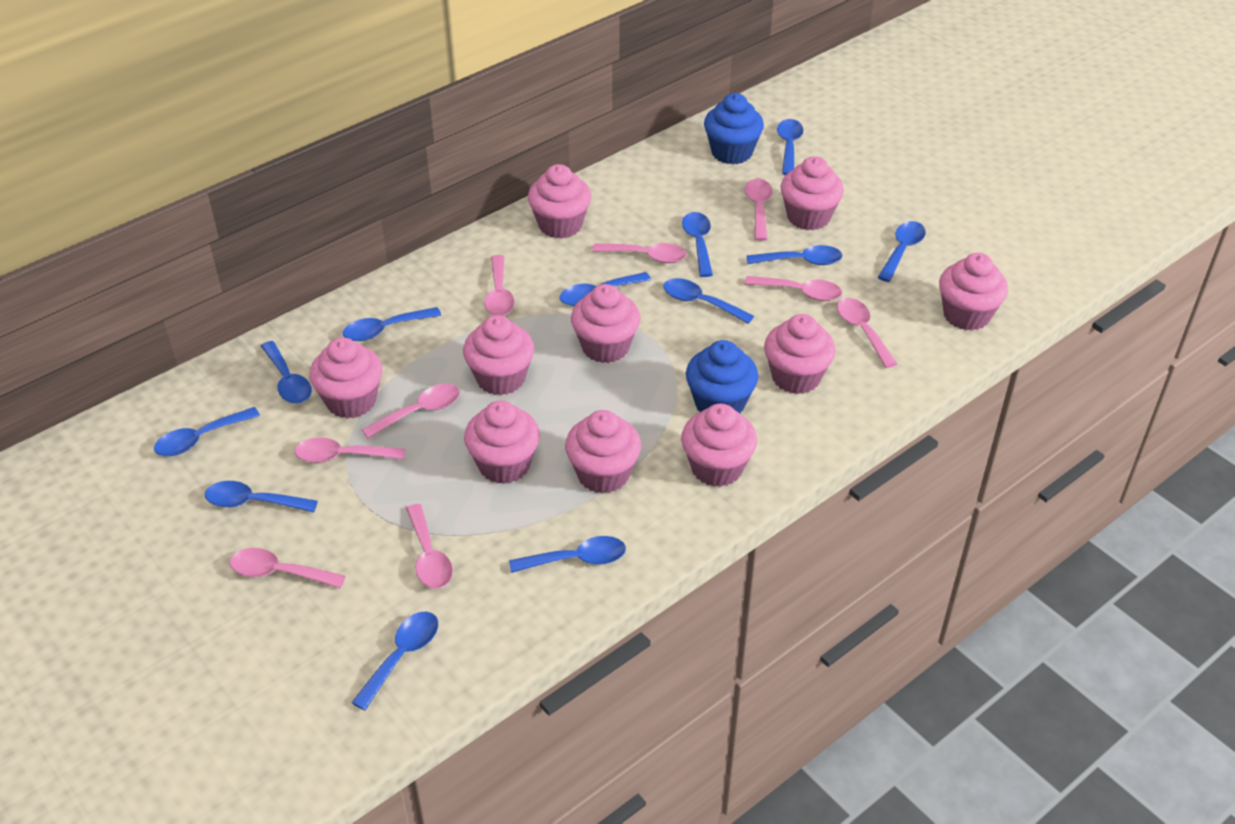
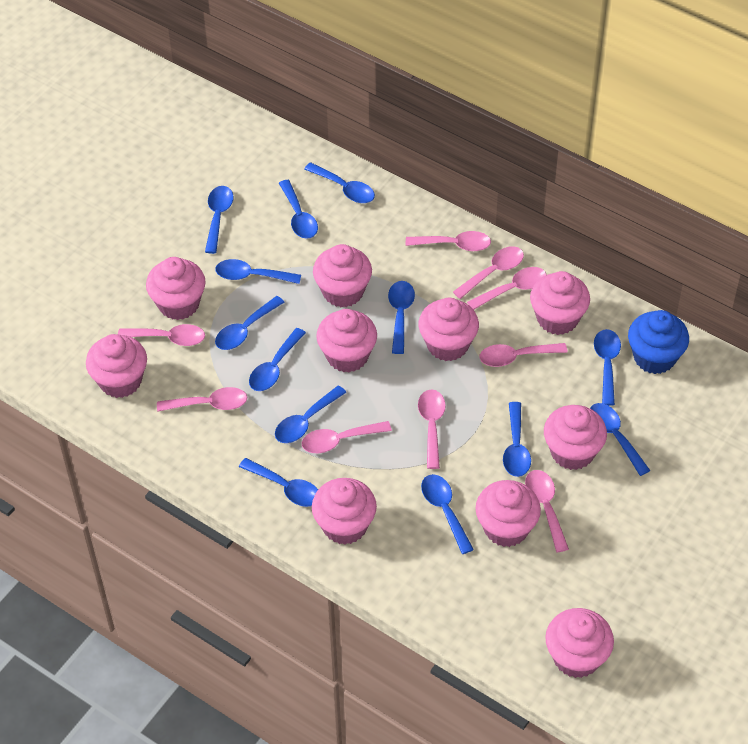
blue cupcake: [686,340,758,414] [704,93,764,165] = 2 -> [628,310,689,374] = 1
blue spoon: [154,407,260,456] [205,481,318,513] [261,341,312,404] [343,307,441,341] [351,612,438,710] [509,536,626,573] [559,272,651,306] [663,278,754,324] [682,212,713,277] [747,245,842,265] [777,119,804,175] [878,221,926,282] = 12 -> [205,186,234,254] [215,259,301,284] [215,296,284,350] [239,458,318,507] [249,328,306,391] [275,385,347,443] [279,180,318,239] [304,162,375,203] [388,281,415,354] [421,474,474,554] [503,402,531,477] [590,403,651,476] [594,329,621,406] = 13

